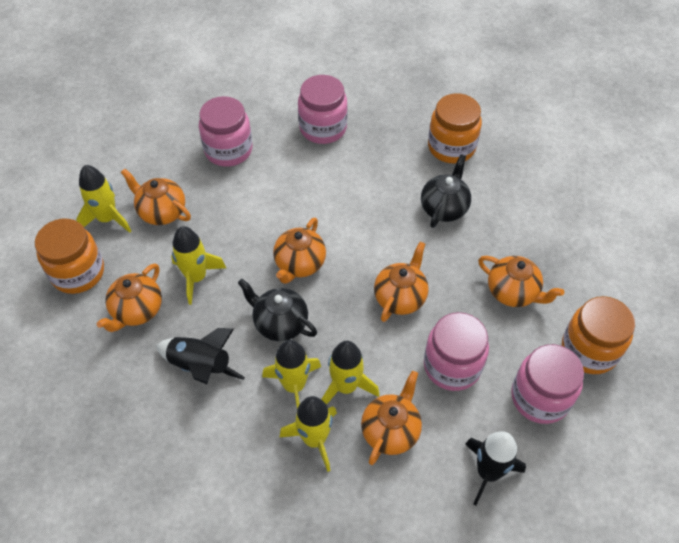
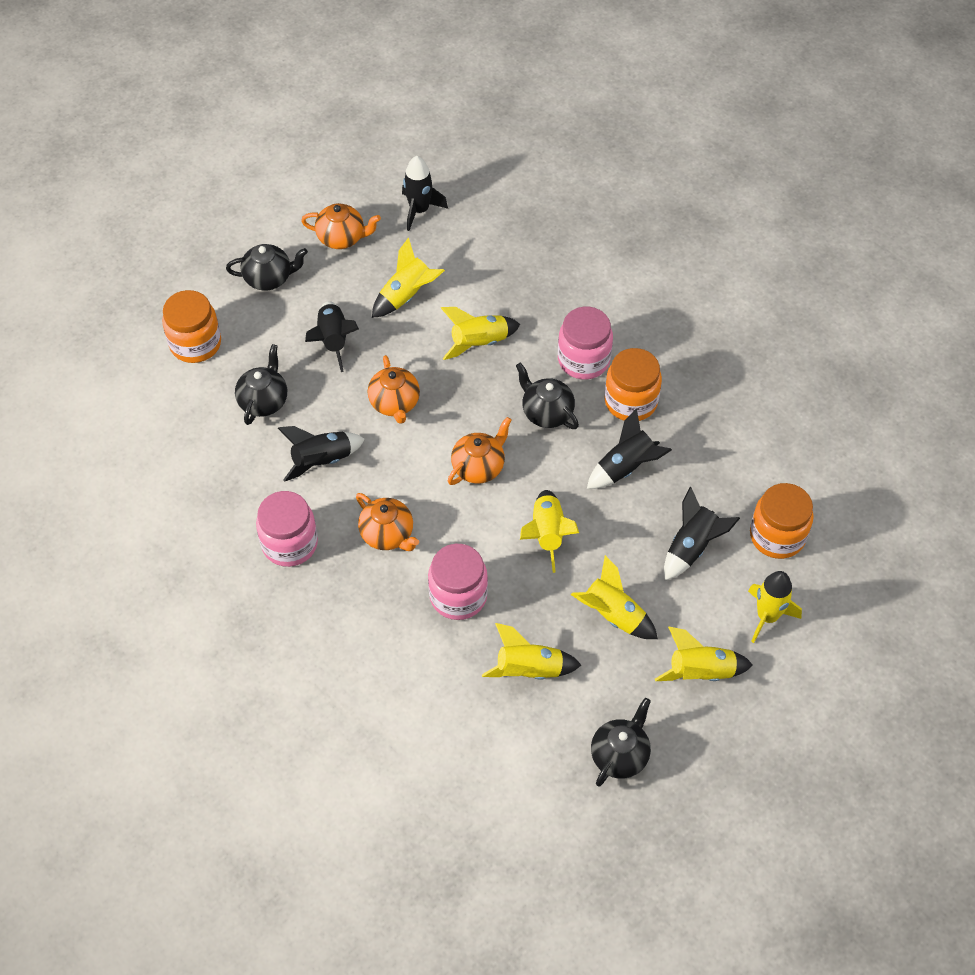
black rocket: [156,328,245,384] [465,431,526,506] = 2 -> [278,426,365,482] [305,301,359,372] [402,156,448,231] [587,408,672,489] [664,487,740,580] = 5
black teapot: [238,279,317,341] [421,154,471,228] = 2 -> [226,244,308,290] [235,344,287,425] [516,363,579,429] [591,698,651,787] = 4
orange teapot: [97,263,162,332] [121,168,191,225] [273,218,326,284] [361,371,422,465] [374,242,429,322] [478,256,564,307] = 6 -> [301,203,381,249] [356,493,419,551] [368,355,420,424] [448,417,512,485] = 4
pink jar: [199,96,253,167] [298,75,348,144] [424,312,489,391] [511,344,584,424] = 4 -> [256,491,318,567] [428,544,488,620] [558,306,613,379] = 3
yellow rocket: [76,165,131,233] [171,226,226,305] [262,340,321,409] [280,396,337,472] [321,341,380,405] = 5 -> [372,238,445,318] [441,307,520,360] [482,623,581,680] [520,490,579,573] [571,555,658,639] [655,627,753,681] [748,571,802,643] = 7

